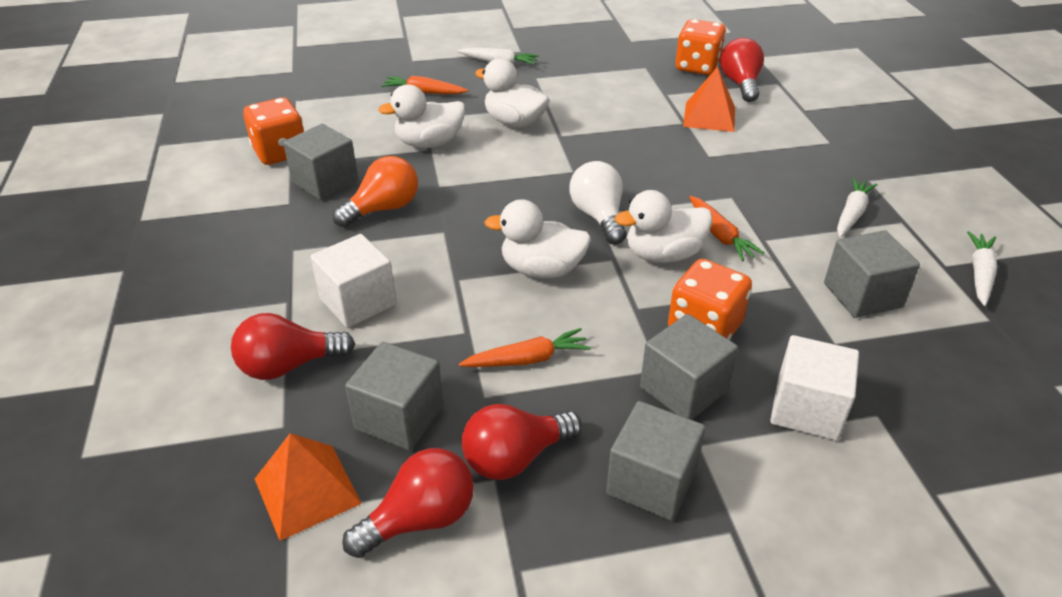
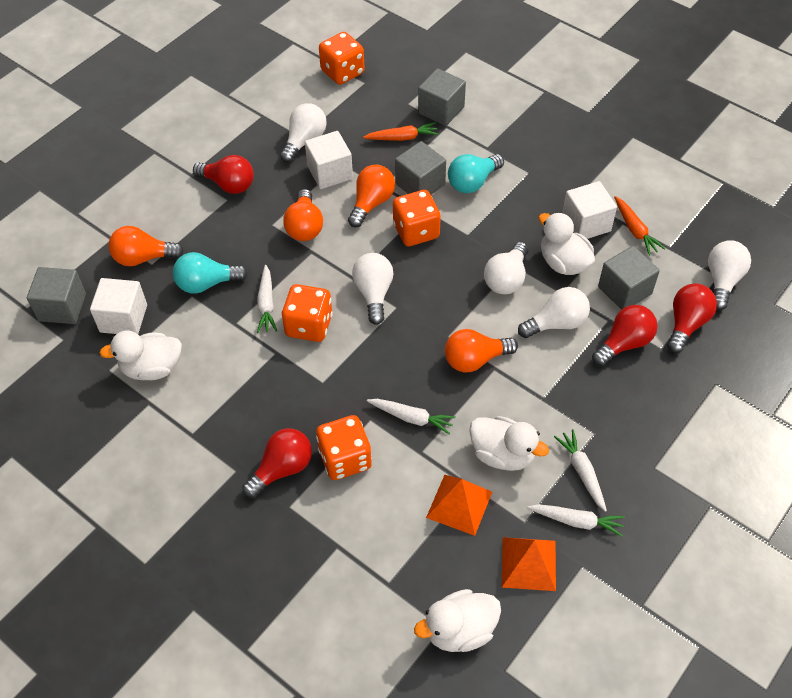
grey cube: [283,124,358,200] [345,342,443,450] [606,401,706,521] [640,314,738,420] [824,230,920,318] = 5 -> [27,267,86,324] [395,141,446,195] [418,68,466,126] [598,246,660,310] = 4
orange carrot: [381,76,468,94] [459,328,591,367] [689,196,765,261] = 3 -> [363,122,438,141] [614,196,665,255] = 2
orange dice: [243,97,304,165] [668,259,752,340] [675,19,726,75] = 3 -> [282,284,333,342] [316,415,372,480] [319,32,365,85] [393,190,441,246] = 4
orange light bulb: [333,156,418,227] = 1 -> [109,226,184,266] [283,189,323,241] [348,165,395,227] [445,329,518,373] = 4
turquoise light bulb: none = 0 -> [173,252,248,294] [448,154,504,193] = 2
white carrot: [457,48,539,65] [837,178,878,238] [967,231,997,306] = 3 -> [257,265,277,333] [367,399,456,434] [527,504,625,537] [554,429,607,512] = 4
white cube: [311,234,397,328] [770,335,859,440] = 2 -> [90,278,147,334] [305,131,353,189] [562,181,617,239] = 3
white light bulb: [570,161,626,244] = 1 -> [280,103,327,163] [352,253,394,325] [484,242,528,294] [518,287,590,338] [708,240,751,310] = 5

